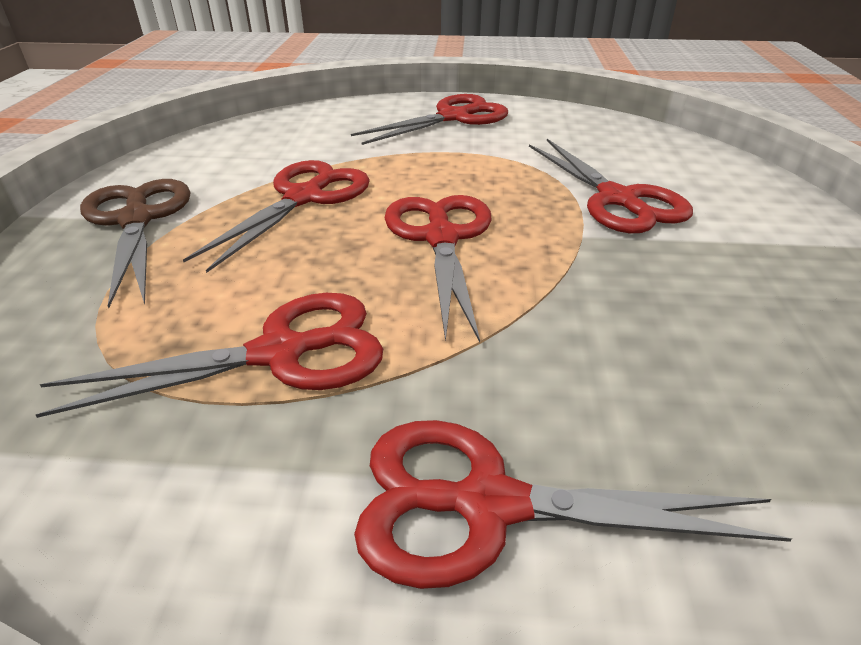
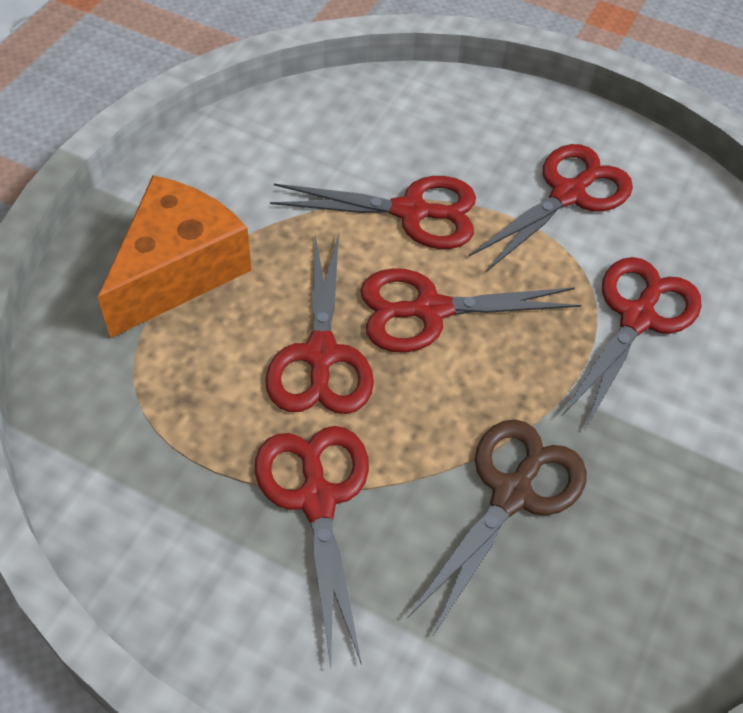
orange cheese: none = 0 -> [98,175,252,338] = 1

